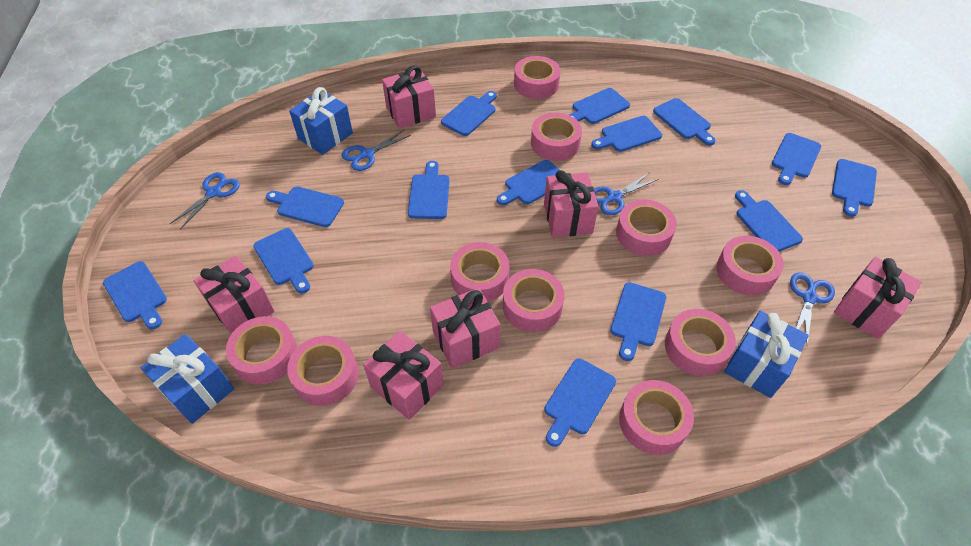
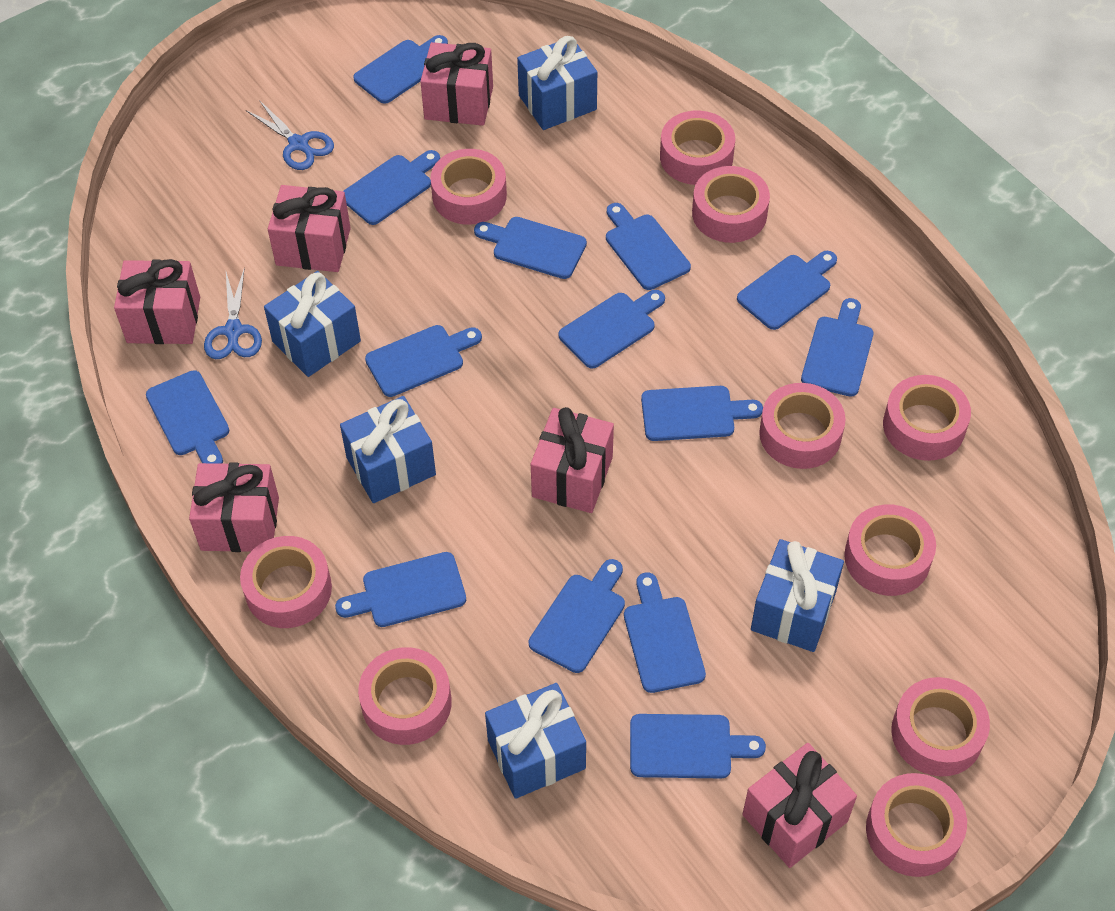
blue gift: [141,334,234,424] [289,87,353,155] [724,311,809,398] = 3 -> [264,271,361,377] [340,396,436,503] [485,683,586,799] [517,36,597,130] [751,539,844,652] = 5
blue scissors: [170,172,240,230] [342,130,411,171] [594,172,659,215] [790,272,835,346] = 4 -> [204,268,262,359] [246,100,334,170] = 2

